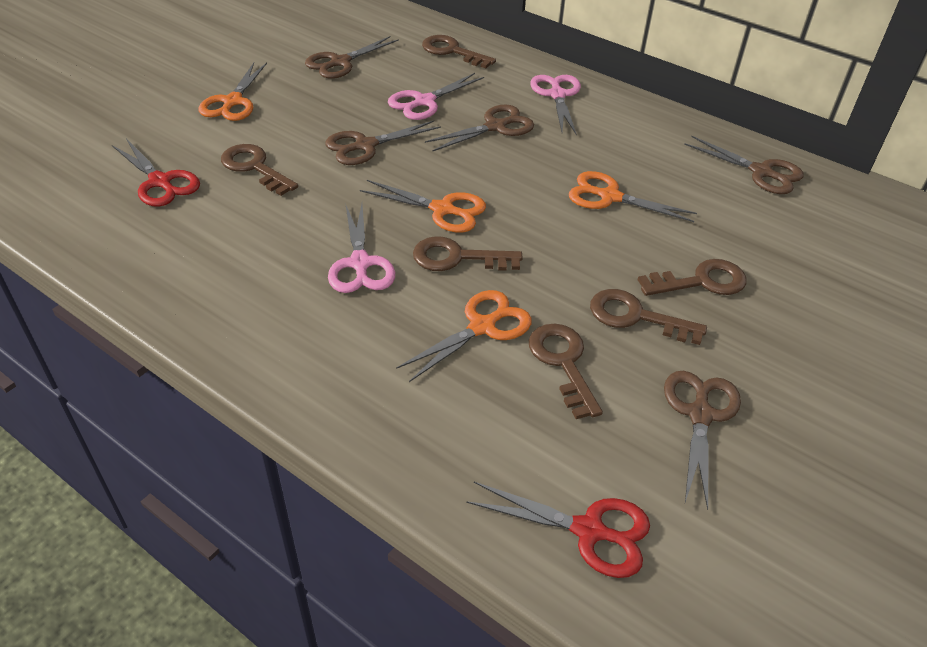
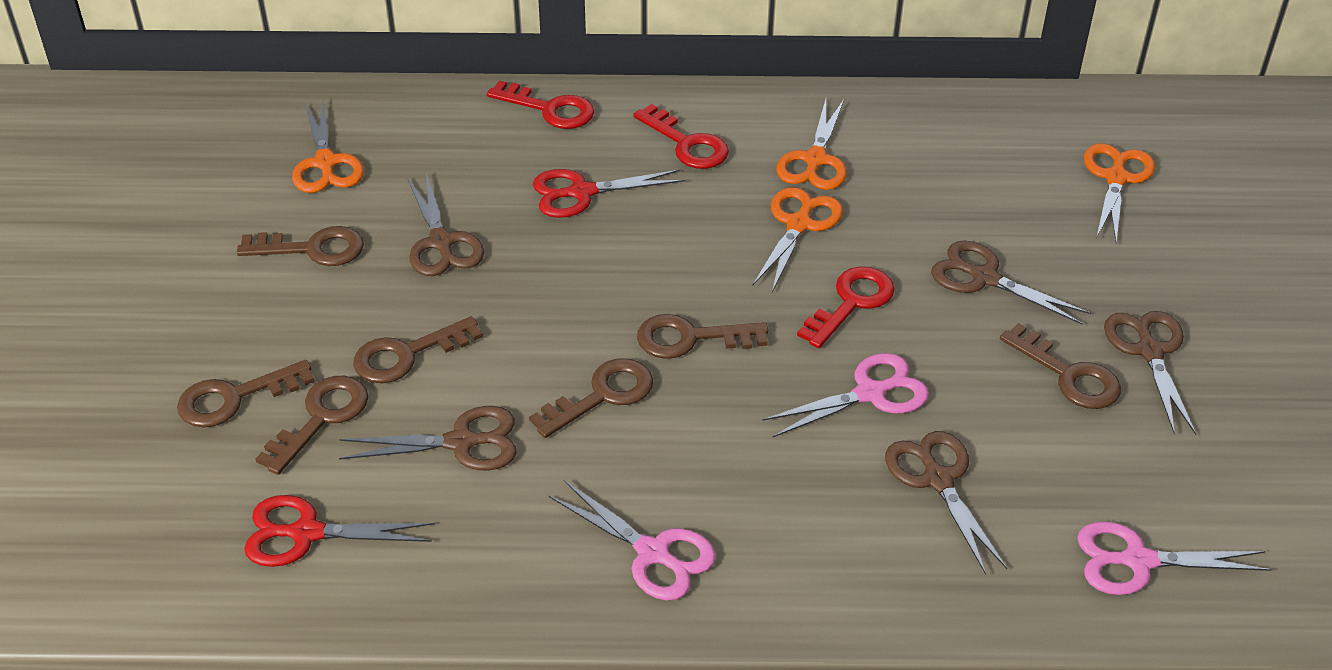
brown key: [221,144,298,196] [413,236,523,271] [422,35,496,68] [529,324,603,419] [590,289,707,345] [638,259,746,296] = 6 -> [177,360,315,427] [237,226,364,266] [256,376,368,475] [353,316,483,383] [529,358,653,438] [637,314,768,359] [1000,323,1121,409] = 7
red key: none = 0 -> [487,81,594,129] [633,104,729,169] [797,266,895,348] = 3

